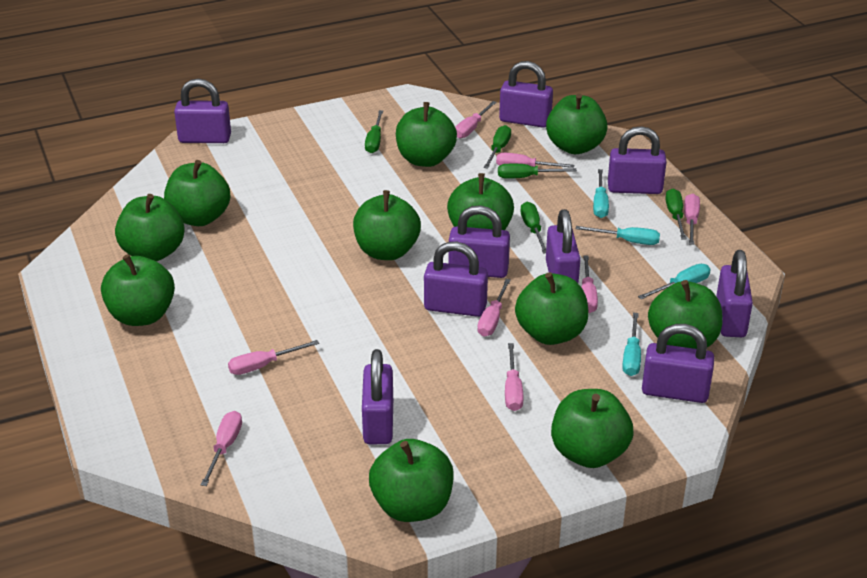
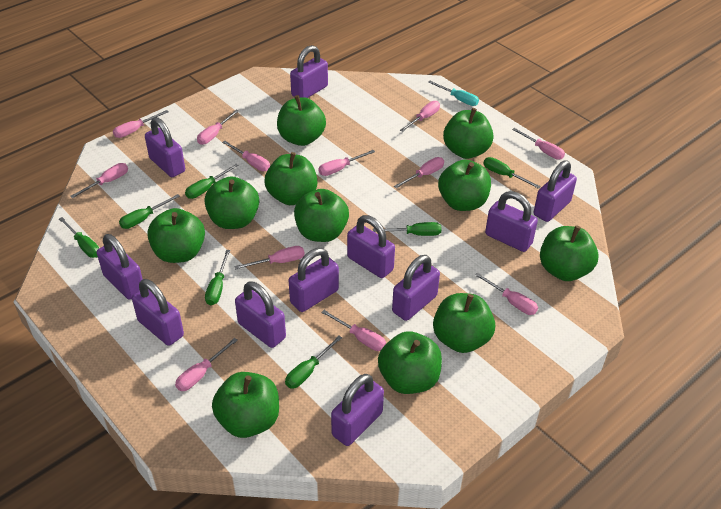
green screwdriver: [365,110,383,153] [484,125,511,169] [498,164,577,179] [520,202,546,254] [665,188,687,240] = 5 -> [59,217,99,258] [119,194,180,229] [185,164,239,199] [205,250,230,305] [285,336,342,389] [373,222,442,236] [483,157,541,189] = 7
pink screwdriver: [200,411,242,486] [228,340,319,375] [455,101,497,138] [477,279,511,337] [496,153,574,168] [505,343,524,411] [581,255,598,313] [684,194,700,245] = 8 -> [70,163,128,198] [113,110,168,138] [175,338,238,391] [197,110,239,145] [222,141,270,171] [234,246,305,270] [319,150,375,176] [321,310,386,351] [394,157,444,188] [400,101,440,132] [475,273,538,315] [512,128,565,160] = 12
purple padlock: [174,78,231,143] [362,349,393,444] [424,242,488,317] [448,205,510,278] [499,61,553,128] [546,209,580,284] [608,126,666,194] [642,324,714,403] [716,250,753,337] = 9 -> [97,234,143,299] [132,279,184,346] [145,117,185,177] [235,281,286,348] [288,248,339,312] [290,45,328,98] [331,374,384,446] [347,215,395,278] [392,255,440,321] [485,191,538,252] [534,160,577,222] = 11
turquoise screwdriver: [576,226,660,245] [593,169,609,218] [622,313,641,376] [638,264,711,299] = 4 -> [428,81,479,106] = 1

